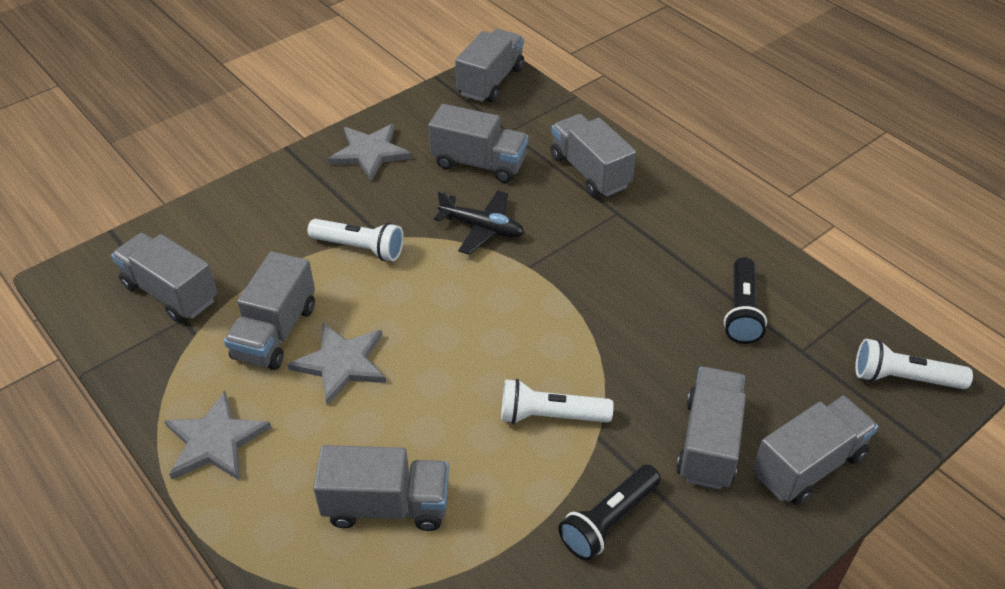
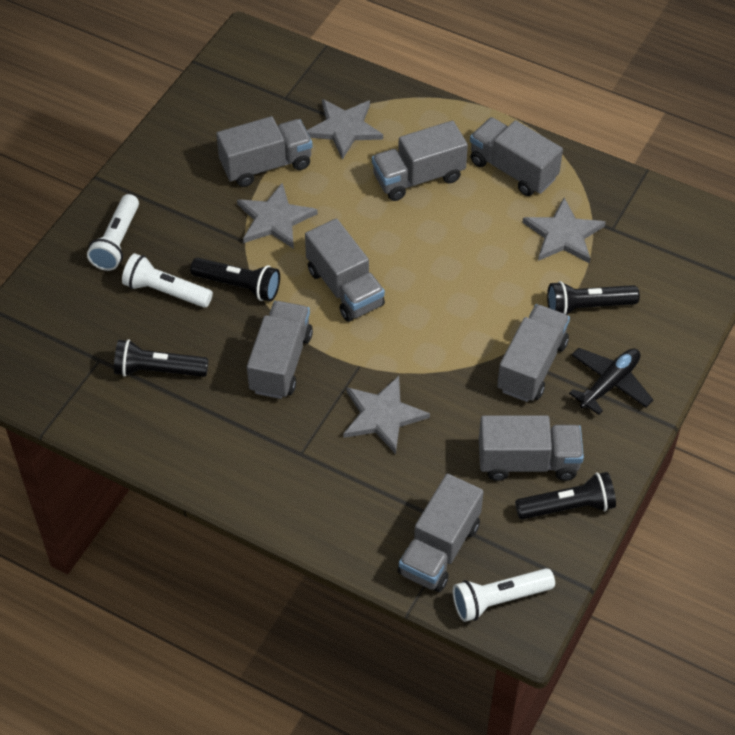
black flashlight: [559,465,661,561] [724,257,767,344] = 2 -> [114,339,208,377] [190,258,280,301] [515,472,616,519] [547,281,640,315] = 4
grey star: [164,391,272,480] [287,323,386,405] [328,124,412,181] = 3 -> [237,183,318,249] [307,99,383,160] [343,376,430,454] [522,198,606,263] = 4

